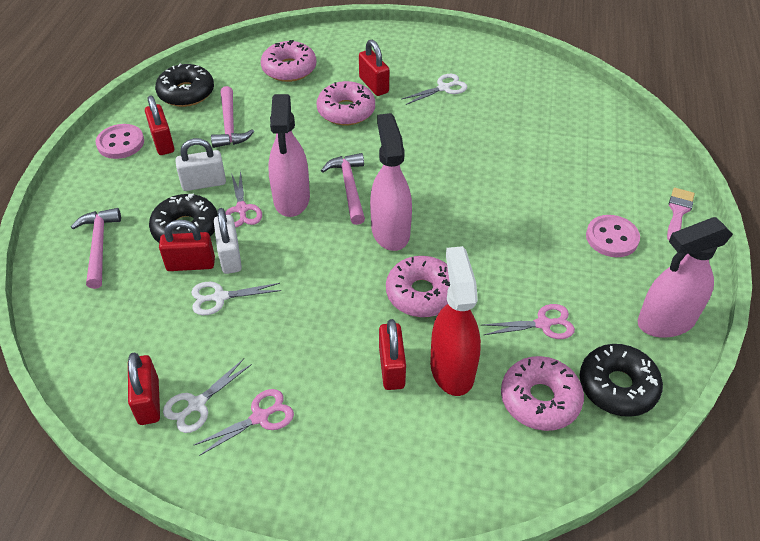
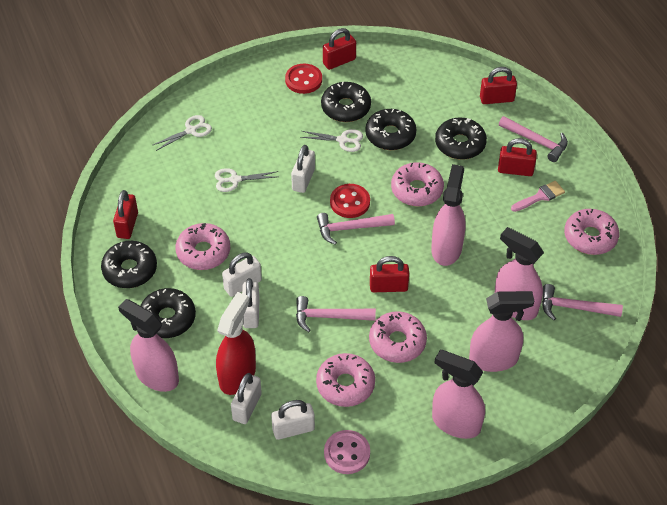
black donut: [149,194,218,243] [155,63,214,107] [579,344,663,417] = 3 -> [101,241,157,288] [140,288,196,338] [321,82,371,122] [365,109,416,150] [435,117,487,160] = 5
pink button: [96,124,144,159] [586,215,640,257] = 2 -> [324,430,370,474] = 1
pink donut: [261,40,316,82] [317,81,375,125] [386,256,450,317] [501,356,584,431] = 4 -> [175,223,230,270] [316,353,375,407] [369,311,427,363] [391,162,444,206] [564,209,619,255] = 5
pink hammer: [71,208,121,289] [211,86,254,148] [321,153,365,225] = 3 -> [296,296,376,332] [317,213,395,245] [499,116,568,162] [542,284,623,320] = 4
pink scissors: [194,389,294,456] [225,170,262,228] [483,304,575,339] = 3 -> none = 0
pink spray bottle: [268,94,310,217] [370,113,412,251] [637,217,733,338] = 3 -> [118,299,179,392] [431,164,466,266] [432,350,485,439] [469,291,534,372] [495,227,544,320] = 5
red button: none = 0 -> [285,64,322,94] [330,184,370,218] = 2
white padlock: [175,138,226,191] [214,208,242,274] = 2 -> [222,252,262,297] [231,373,262,424] [242,278,260,328] [271,400,315,440] [291,145,315,193] = 5

